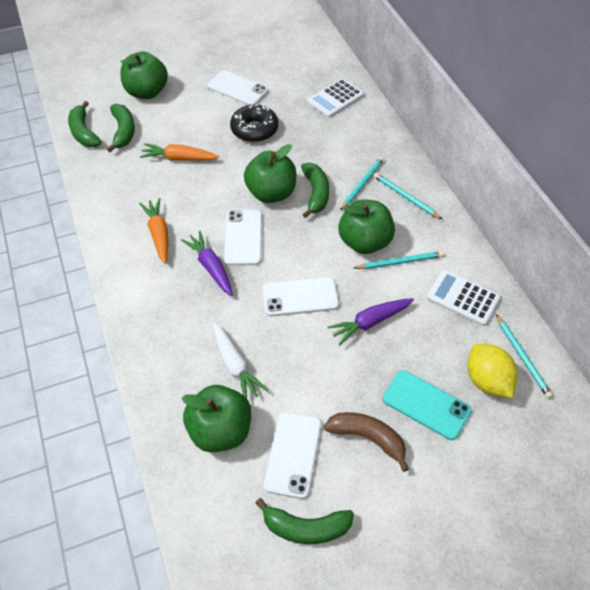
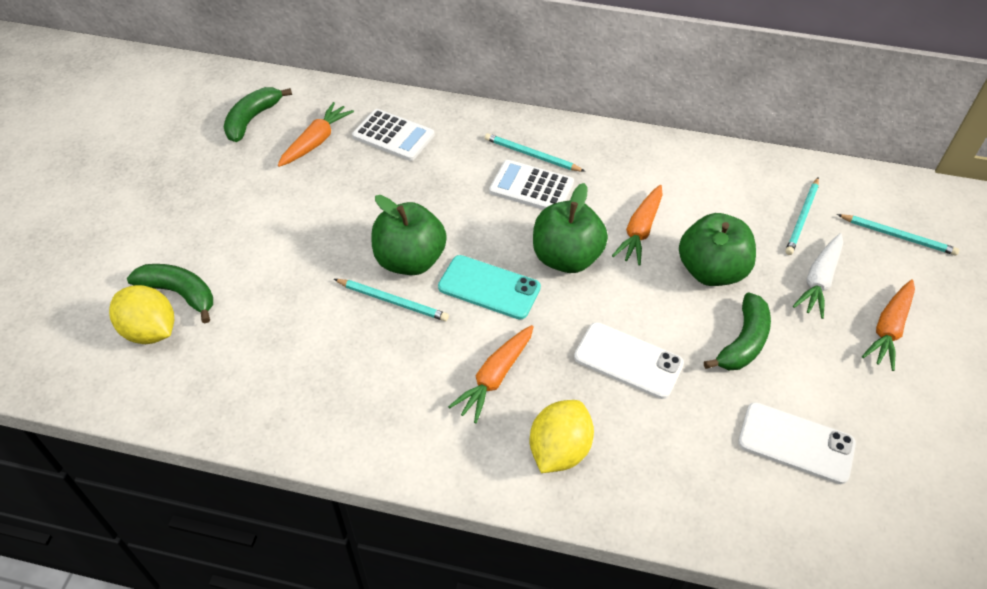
black donut: [230,104,278,142] = 1 -> none = 0
brown banana: [324,412,409,472] = 1 -> none = 0
green apple: [120,51,168,99] [182,385,251,452] [244,144,296,203] [339,199,395,254] = 4 -> [372,195,447,275] [533,183,608,273] [679,213,756,286] = 3
green banana: [68,101,101,147] [107,104,135,152] [256,498,354,544] [301,163,329,218] = 4 -> [127,264,213,323] [224,87,292,142] [704,292,771,370] = 3
orange carrot: [139,198,168,264] [140,143,219,160] = 2 -> [278,102,354,167] [448,325,534,423] [612,185,662,266] [862,279,915,371] = 4
purple carrot: [181,231,233,296] [328,298,414,345] = 2 -> none = 0
white phone: [207,70,268,105] [224,210,262,266] [262,277,339,316] [264,412,321,499] = 4 -> [574,322,684,399] [738,402,856,484] = 2
yellow lemon: [468,344,518,398] = 1 -> [109,285,174,344] [530,400,594,473] = 2

